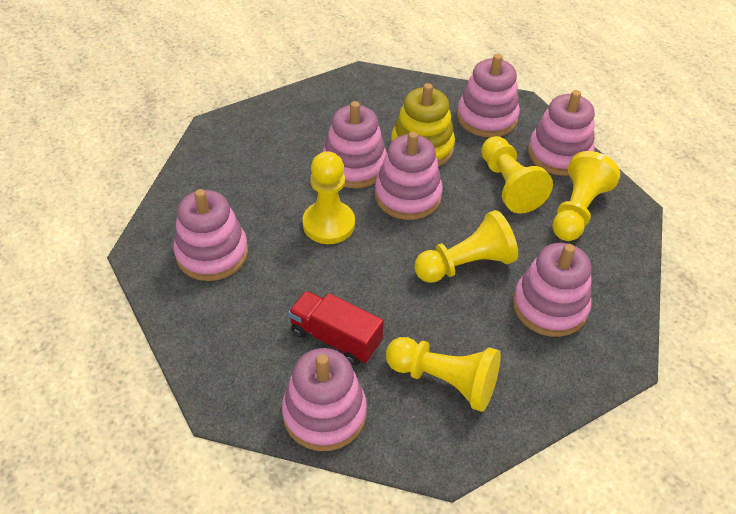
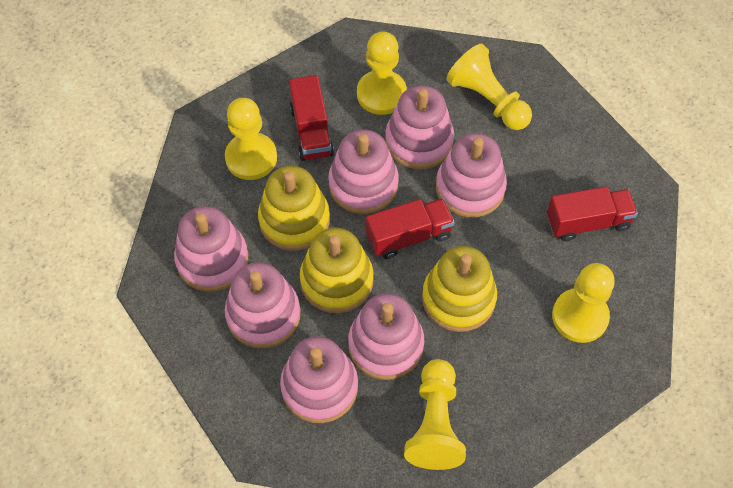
red truck: [288,291,384,365] = 1 -> [289,75,334,161] [366,198,454,259] [547,186,638,241] = 3
yellow stacking toy: [391,83,455,167] = 1 -> [258,166,330,251] [300,228,373,313] [422,246,497,332] = 3

